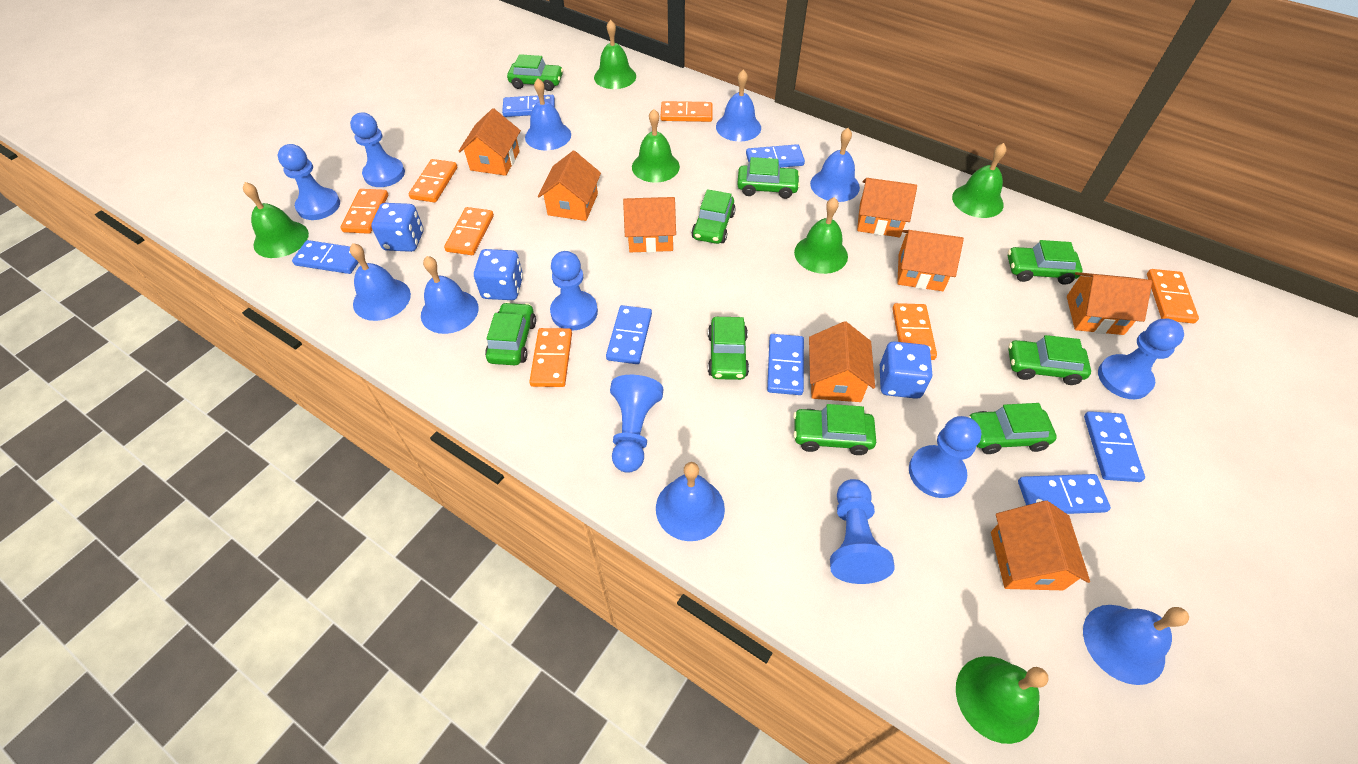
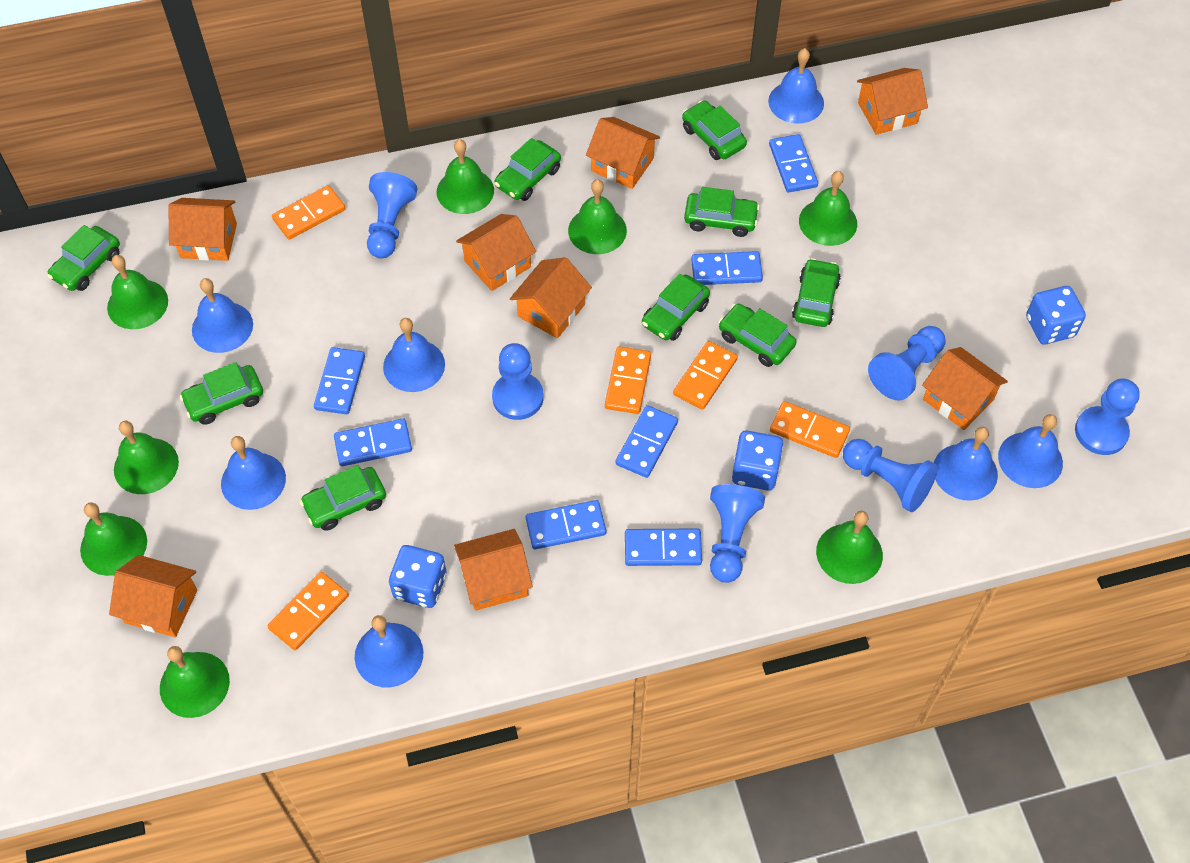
blue pawn: [278,144,340,220] [350,113,405,187] [550,251,598,330] [610,375,663,473] [830,479,894,584] [909,416,981,498] [1098,319,1184,399] = 7 -> [367,172,418,258] [492,343,544,420] [710,484,765,583] [843,439,938,512] [868,326,946,401] [1075,379,1140,455] = 6
green bell: [243,182,309,258] [594,20,636,89] [632,109,680,183] [794,197,848,274] [952,143,1006,218] [956,656,1049,744] = 6 -> [80,502,147,576] [107,255,168,329] [114,421,179,494] [160,646,230,718] [437,139,494,214] [568,179,627,254] [799,171,857,246] [816,511,883,584] = 8
orange domino: [340,189,388,234] [409,159,457,203] [444,207,494,255] [529,328,572,387] [660,101,713,122] [892,303,937,360] [1147,269,1199,323] = 7 -> [268,572,349,650] [272,185,346,240] [605,346,651,414] [673,341,738,410] [770,401,850,458] = 5

